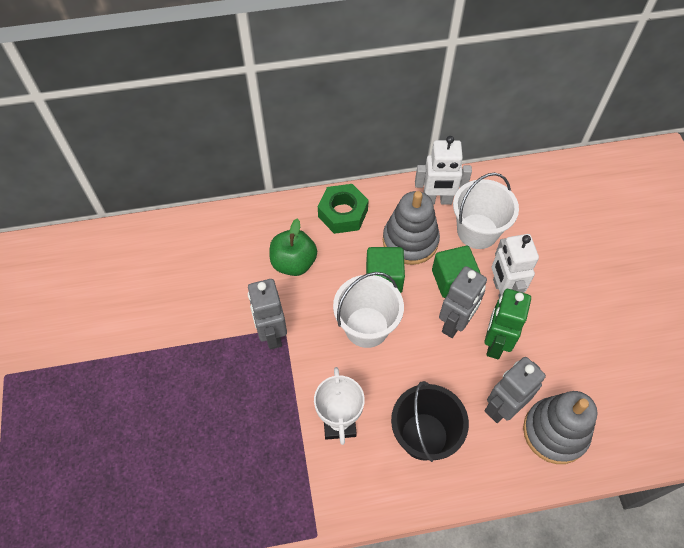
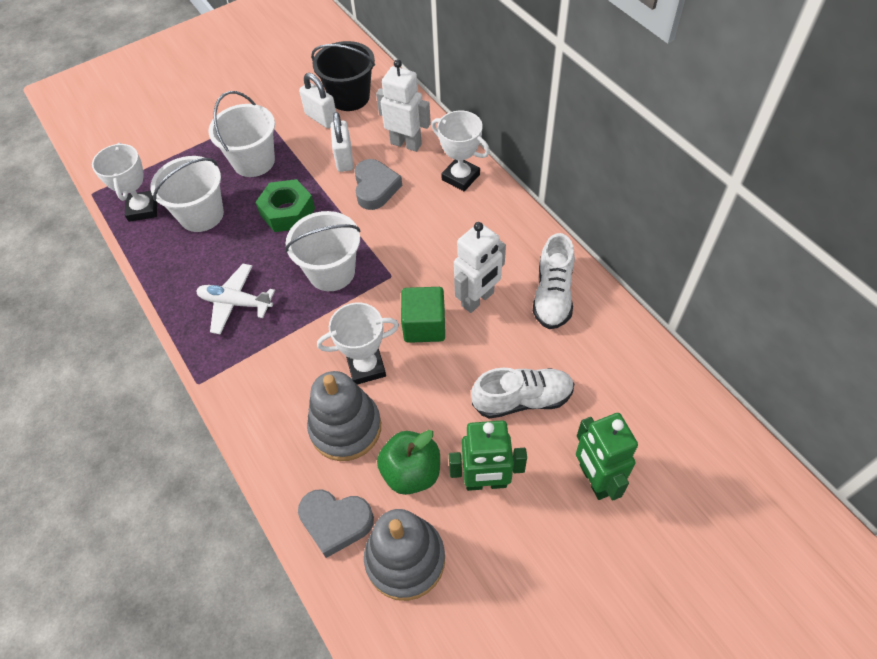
green cube: [366,247,405,293] [432,246,481,298] = 2 -> [401,287,445,343] = 1
green robot: [485,289,531,359] = 1 -> [449,420,527,491] [576,413,638,501] = 2
grey heart: none = 0 -> [298,490,374,558] [355,159,402,210] = 2
grey robot: [248,279,287,350] [439,266,487,338] [485,357,546,423] = 3 -> none = 0
white bucket: [333,272,404,348] [453,173,519,249] = 2 -> [150,156,224,232] [208,91,275,177] [285,211,361,291] = 3
white padlock: none = 0 -> [299,73,336,128] [331,112,353,172] = 2
white plane: none = 0 -> [196,264,275,334] = 1
white shoe: none = 0 -> [471,368,574,419] [533,233,575,329] = 2
white trophy: [314,367,365,445] = 1 -> [92,143,157,222] [317,303,399,385] [431,111,490,191] = 3

